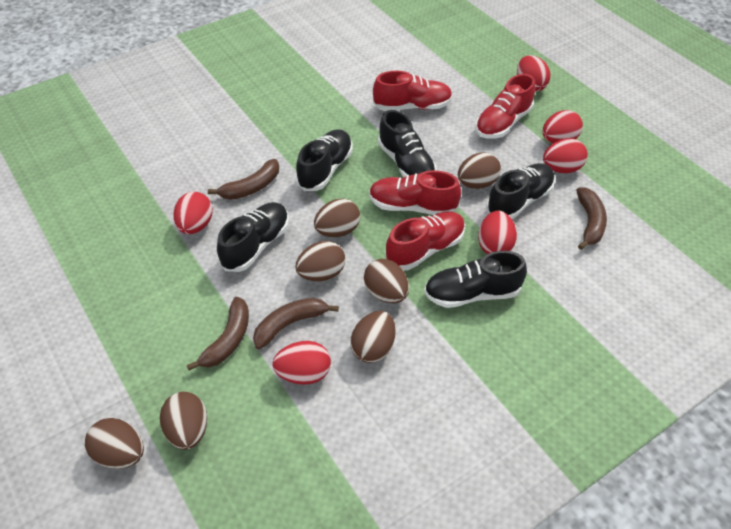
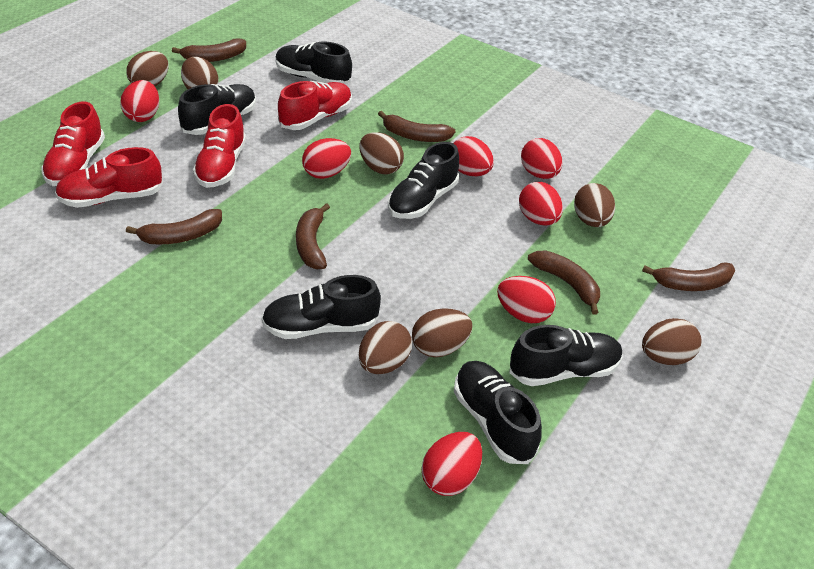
black shoe: [217,202,289,272] [296,129,352,191] [378,110,436,178] [424,251,527,308] [486,163,555,219] = 5 -> [178,84,256,135] [261,275,381,339] [275,41,352,84] [388,142,459,219] [454,361,542,464] [510,325,623,386] = 6
brown banana: [187,297,249,371] [208,159,279,200] [253,298,339,349] [576,187,607,250] = 4 -> [126,209,222,245] [172,38,246,62] [296,203,330,269] [378,111,456,142] [528,251,600,315] [642,262,735,291] = 6
red egg: [173,192,213,234] [272,341,331,385] [478,211,517,254] [517,55,550,92] [542,110,583,143] [543,138,588,173] = 6 -> [120,80,159,122] [302,138,351,179] [422,432,482,496] [453,136,494,176] [497,276,556,323] [519,182,563,226] [521,138,562,179] = 7

